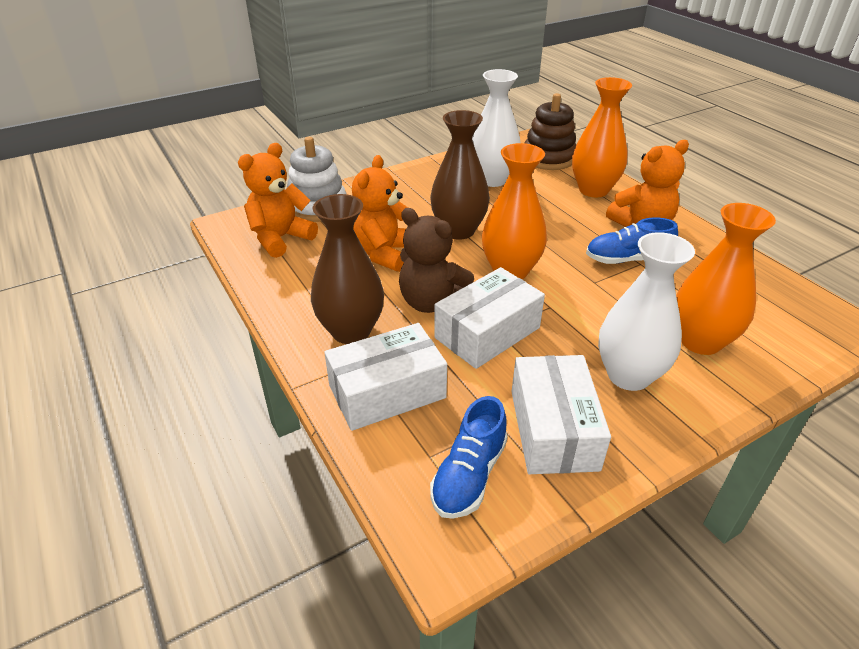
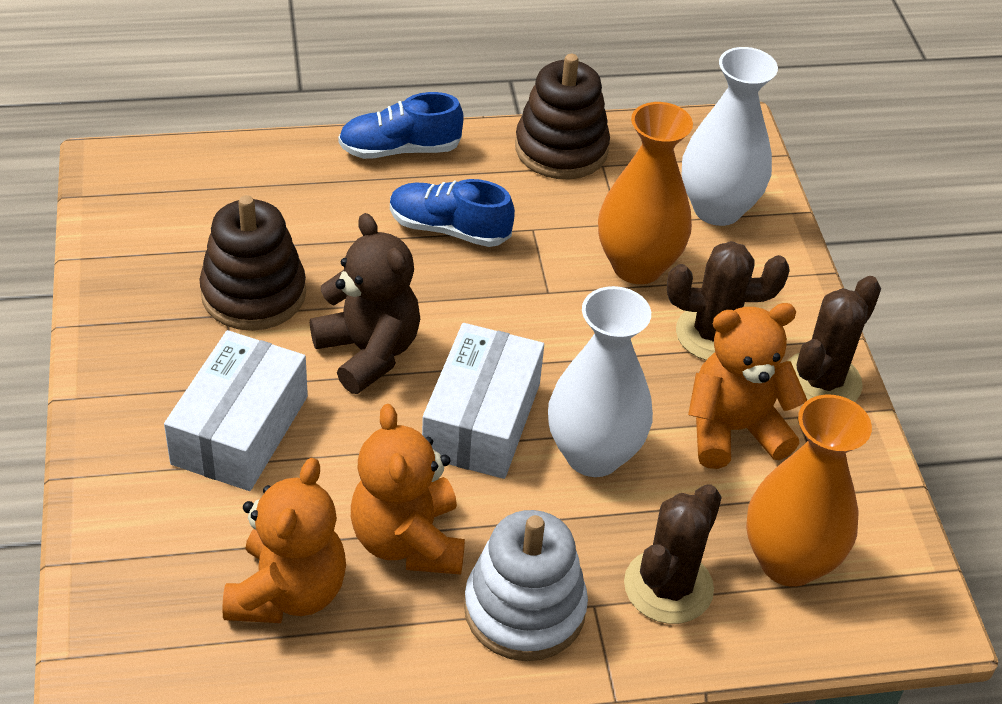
brown cactus: none = 0 -> [624,484,722,624] [667,241,790,360] [788,276,881,402] = 3
brown stacking toy: [525,93,576,170] = 1 -> [199,195,306,331] [515,54,610,179] = 2
brown vase: [311,194,384,344] [430,110,490,240] = 2 -> none = 0
orange vase: [482,143,547,279] [572,77,632,197] [676,203,776,355] = 3 -> [598,102,693,284] [746,395,872,587] = 2
white box: [324,323,447,431] [434,267,545,369] [512,355,611,474] = 3 -> [164,330,308,491] [422,323,544,479] = 2

